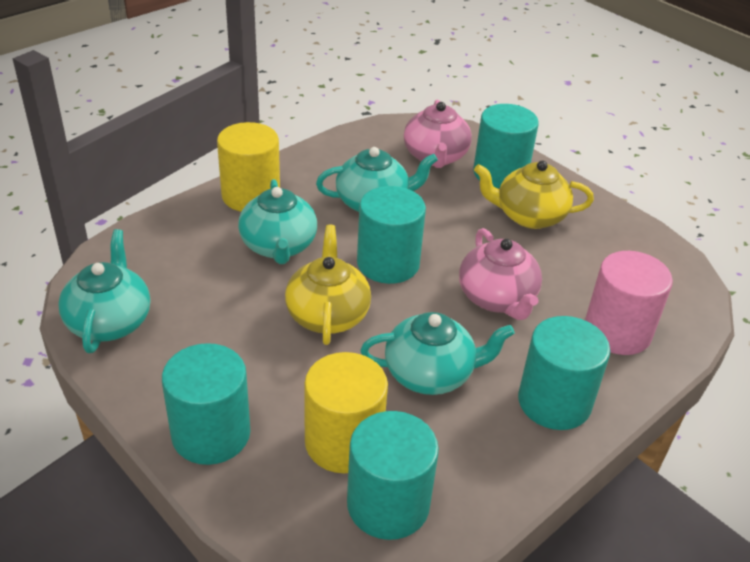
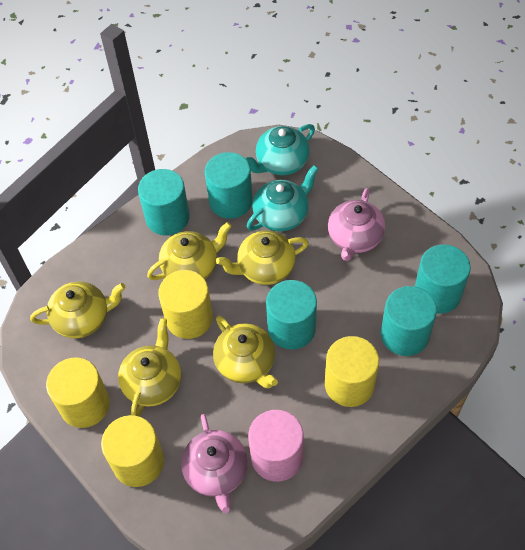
turquoise teapot: [58,229,150,353] [238,179,317,264] [316,147,438,212] [360,312,515,395] = 4 -> [245,124,315,175] [247,165,318,231] = 2
yellow cylinder: [217,122,280,212] [304,352,388,473] = 2 -> [46,357,110,428] [101,415,164,487] [158,270,213,339] [325,336,379,407] = 4
yellow teapot: [285,225,371,345] [474,161,594,229] = 2 -> [30,281,126,338] [118,318,181,416] [147,222,232,280] [213,316,278,388] [216,230,309,285] = 5

